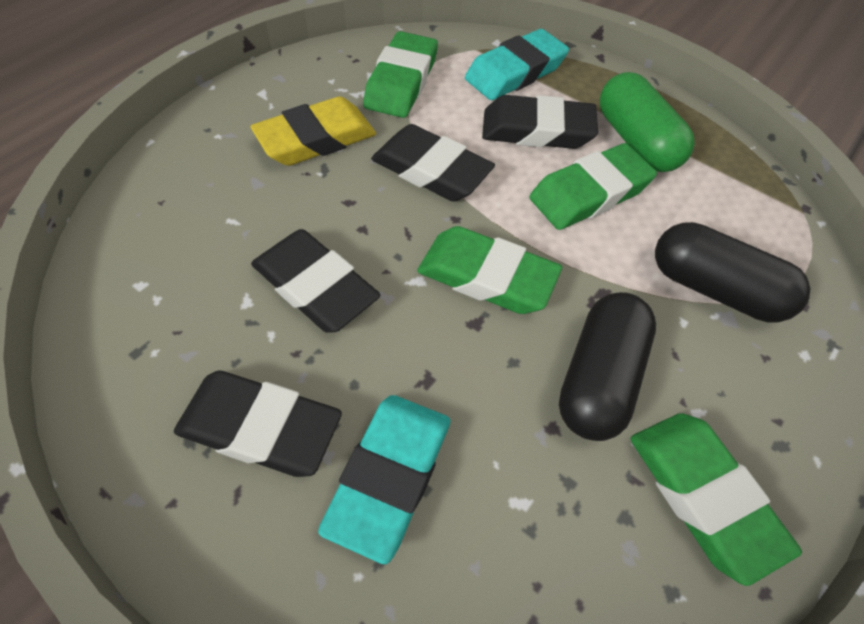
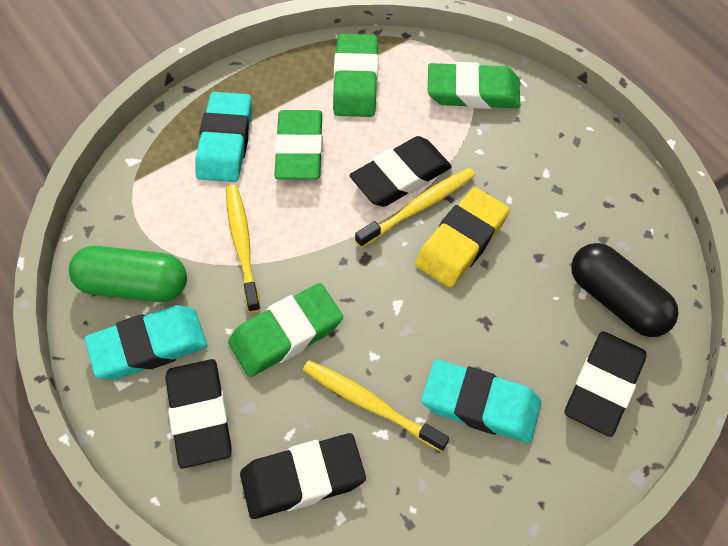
black capsule: [559,292,656,441] [655,222,811,322] = 2 -> [571,243,679,337] = 1
turquoise eraser: [318,395,450,564] [465,29,569,100] = 2 -> [85,305,207,380] [195,92,252,182] [422,360,541,443] = 3
yellow toothbrush: none = 0 -> [226,185,261,313] [303,360,449,452] [355,168,475,248] = 3

